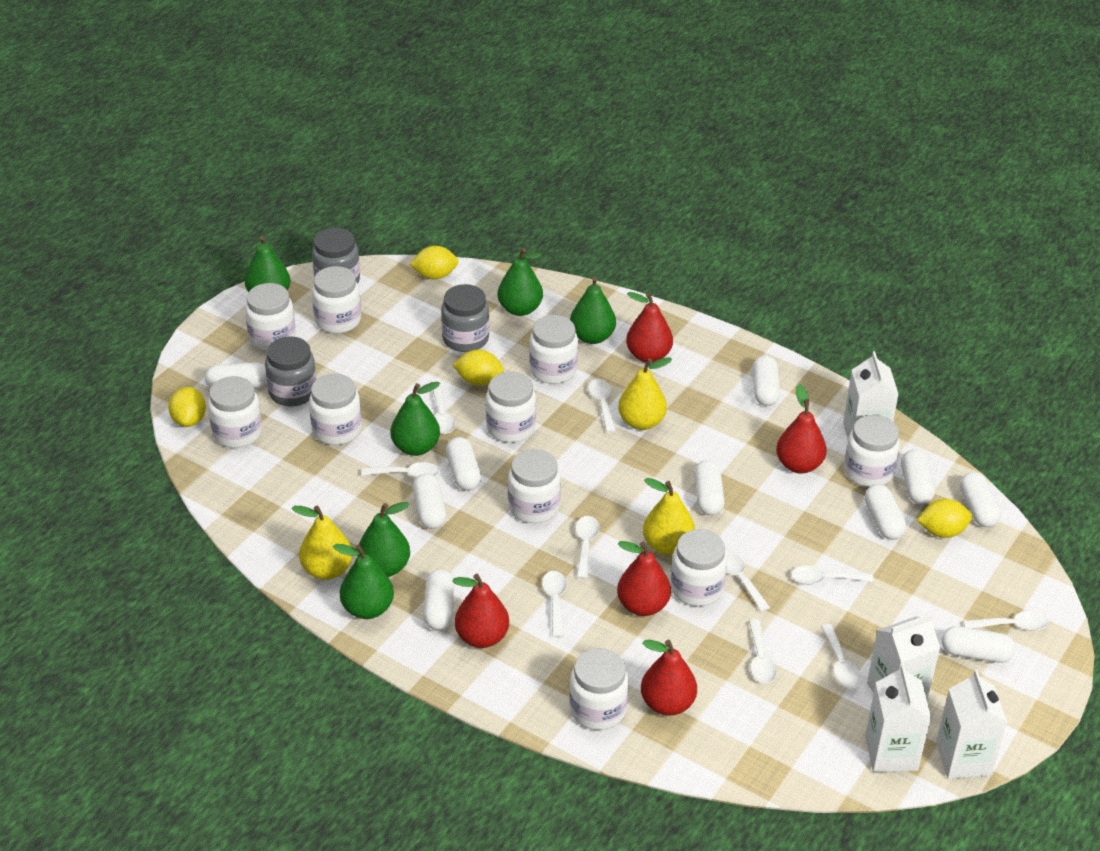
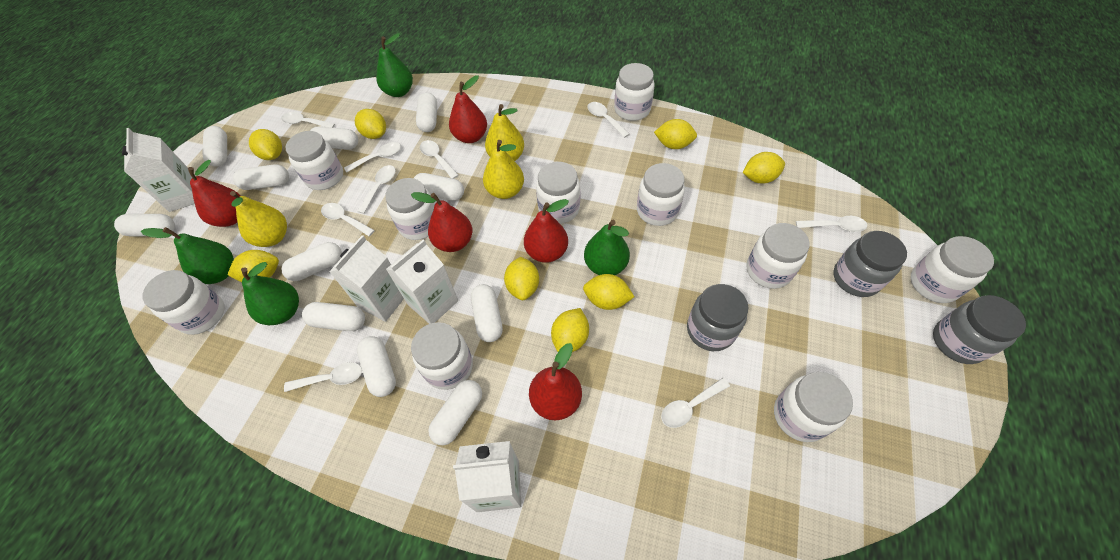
green pear: [245,236,290,292] [333,544,394,619] [357,502,410,577] [390,382,440,456] [497,248,543,316] [570,277,616,344] = 6 -> [141,227,234,284] [241,262,299,325] [376,33,413,97] [584,220,630,275] = 4
white capsule: [205,362,267,388] [413,474,446,529] [423,569,454,630] [446,437,481,491] [694,460,725,515] [752,355,780,406] [865,484,906,540] [901,449,935,504] [941,626,1015,663] [960,472,1001,527] = 10 -> [114,214,175,236] [202,126,227,167] [233,165,289,190] [282,242,342,281] [302,302,365,331] [310,127,358,150] [357,336,396,397] [414,173,464,201] [416,92,437,132] [428,380,482,445] [471,284,503,342] = 11
white spoon: [361,462,439,478] [433,385,455,434] [542,571,567,638] [575,516,599,579] [588,379,616,433] [725,551,770,612] [749,619,777,683] [791,566,874,584] [821,624,860,688] [963,611,1048,631] = 10 -> [281,112,335,128] [284,362,362,392] [321,203,375,236] [344,142,401,172] [357,165,395,214] [420,140,459,179] [587,102,629,138] [661,378,730,428] [796,216,867,232] = 9
yellow lemon: [168,387,206,427] [410,246,459,279] [452,350,504,385] [917,499,972,538] = 4 -> [228,250,279,282] [249,129,282,160] [355,109,386,139] [504,257,539,300] [551,308,589,352] [583,274,634,310] [654,119,697,149] [743,152,785,184] = 8

